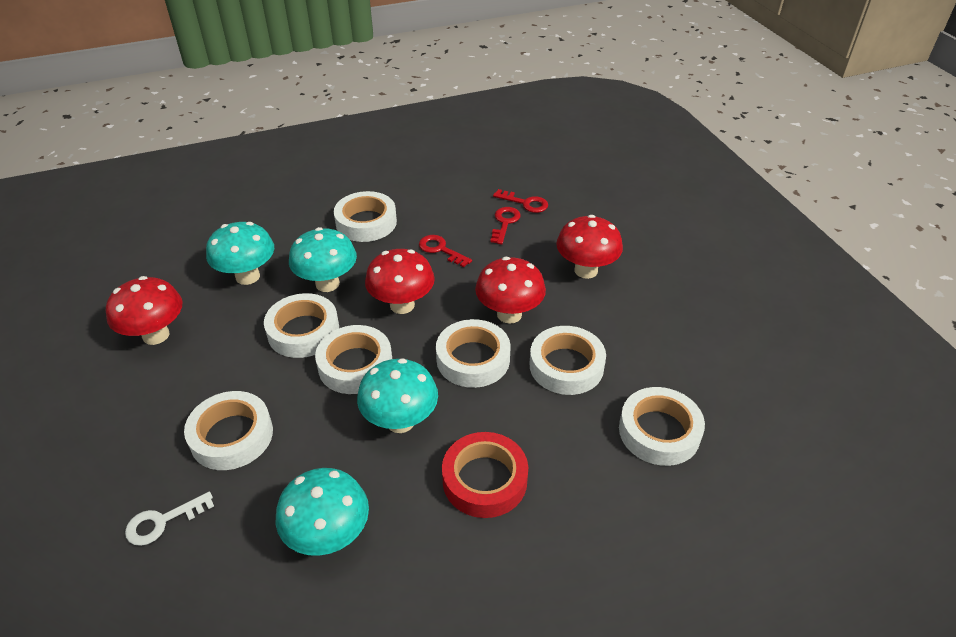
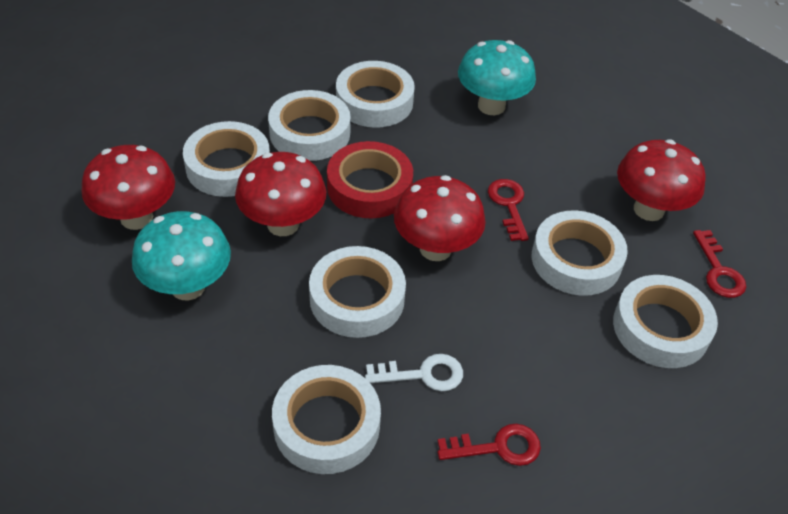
turquoise mushroom: [206,222,274,285] [276,468,369,556] [289,227,357,292] [357,358,438,433] = 4 -> [132,211,231,301] [458,40,536,115] = 2

